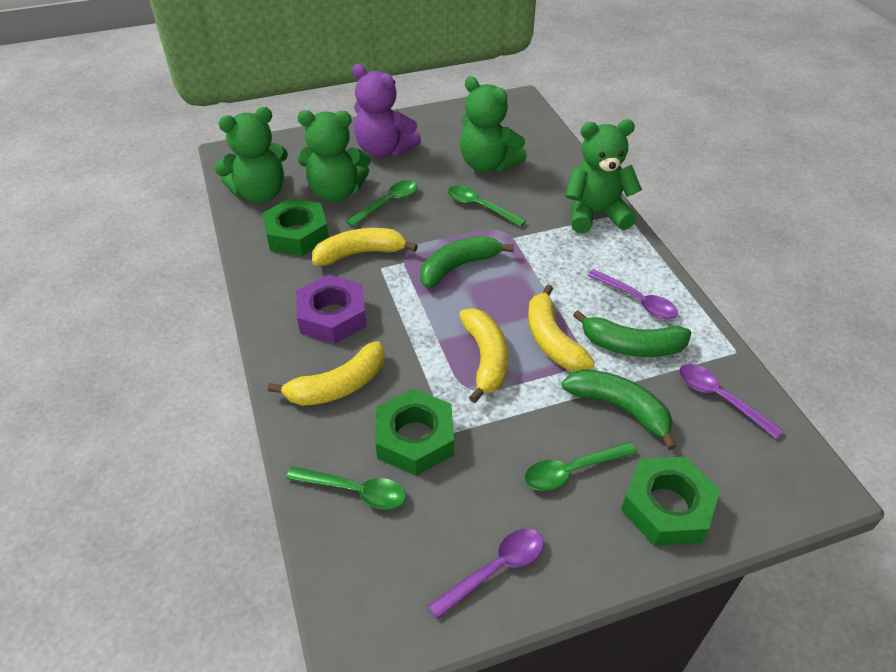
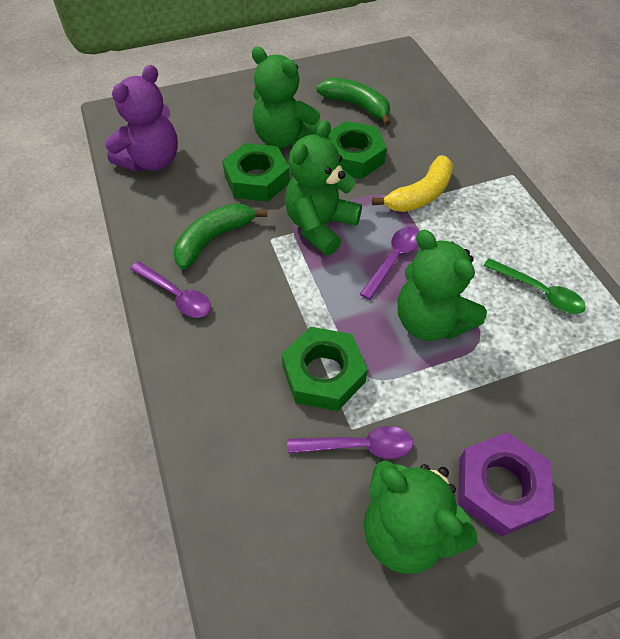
green banana: [420,235,514,288] [562,369,677,450] [573,310,692,357] = 3 -> [174,203,267,269] [316,78,391,126] = 2
green spoon: [286,467,406,510] [346,180,418,227] [448,186,526,227] [524,442,637,491] = 4 -> [483,258,586,314] = 1
yellow banana: [268,341,385,406] [312,228,418,266] [459,308,508,403] [528,284,595,371] = 4 -> [372,155,453,212] = 1

